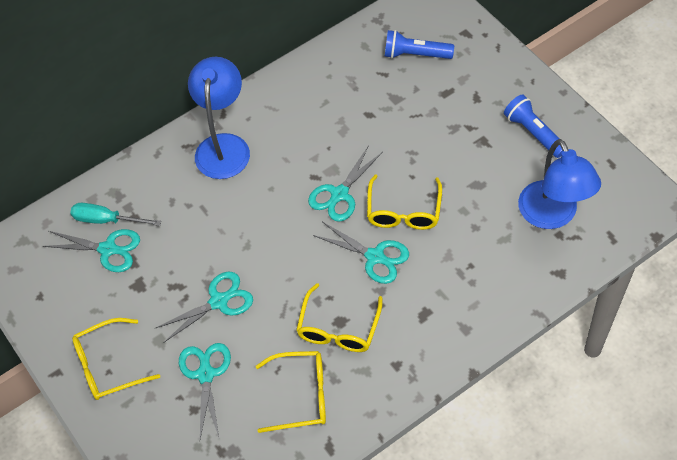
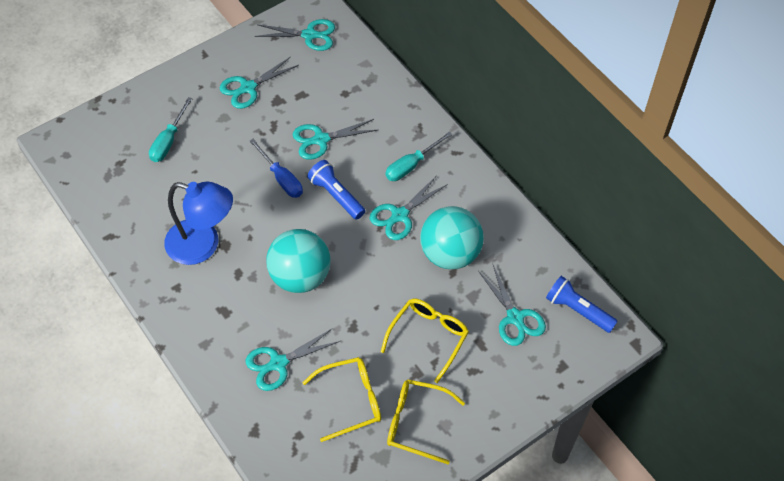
blue lamp: [188,57,250,179] [518,139,601,229] = 2 -> [164,182,233,265] = 1
blue screwdriver: none = 0 -> [249,139,303,198] = 1
turquoise ball: none = 0 -> [266,229,331,293] [420,206,484,269] = 2
turquoise scissors: [43,229,140,272] [154,272,253,343] [179,343,231,439] [308,145,383,222] [313,222,409,284] = 5 -> [219,56,299,109] [246,328,340,391] [255,19,335,51] [293,119,378,160] [370,175,448,240] [478,265,546,346] = 6
turquoise screwdriver: [70,203,161,226] = 1 -> [149,97,192,162] [385,132,452,181] = 2
yellow glasses: [72,318,160,400] [256,351,326,433] [296,283,383,352] [367,174,442,230] = 4 -> [303,357,381,442] [381,299,469,383] [387,379,465,464] = 3

